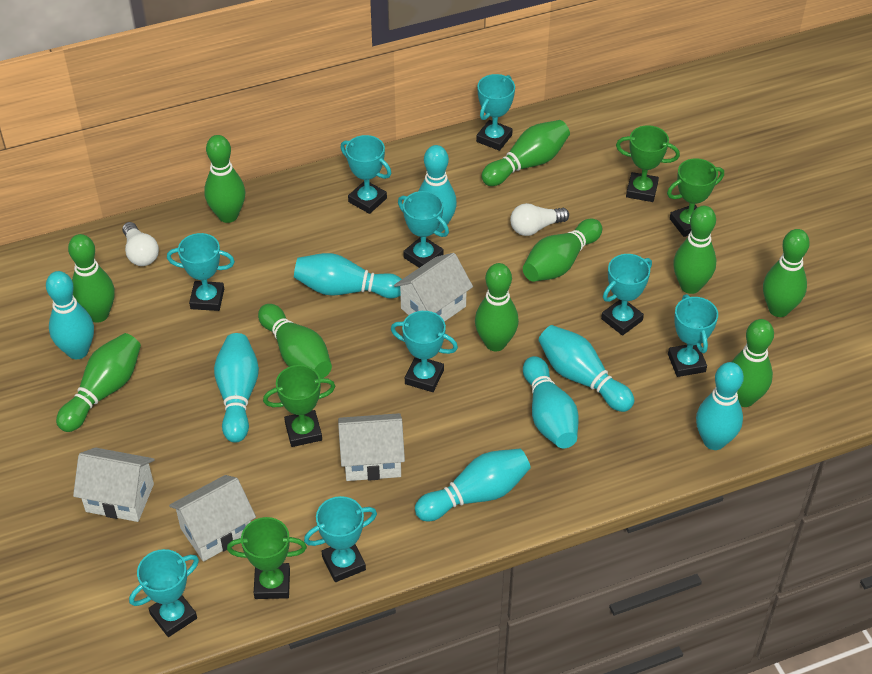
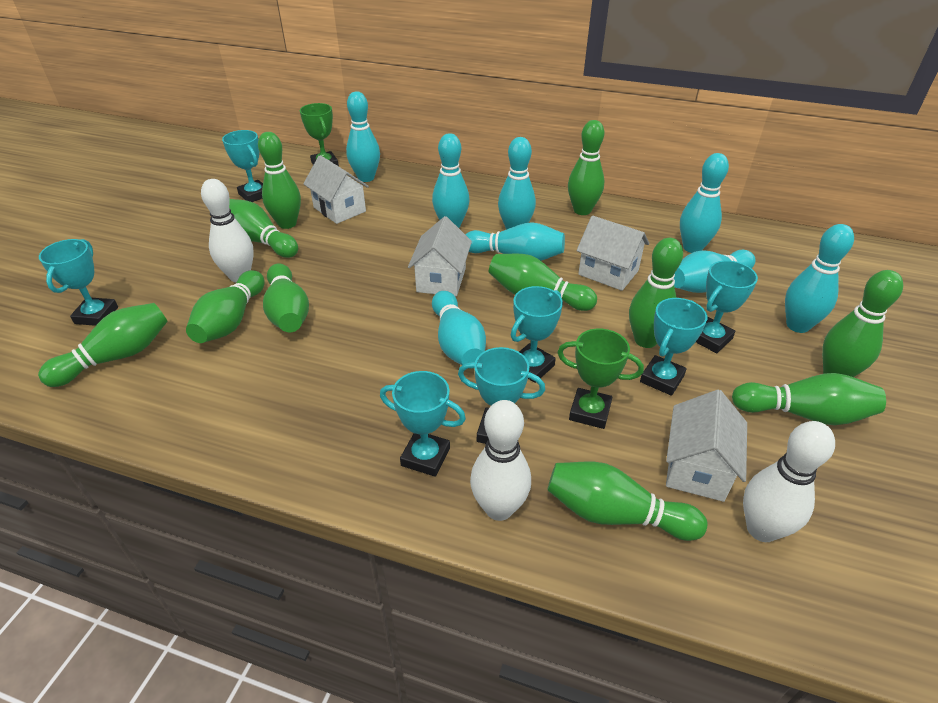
green bowling pin: [56,333,141,432] [68,234,115,323] [204,135,245,223] [258,304,332,378] [475,263,519,351] [481,120,570,186] [523,218,602,282] [673,206,716,294] [732,319,774,407] [763,229,810,317] = 10 -> [38,303,168,387] [186,270,265,343] [229,199,298,258] [258,132,301,229] [263,263,309,332] [489,254,597,311] [547,462,707,541] [568,120,604,215] [629,238,683,348] [732,373,886,425] [822,270,903,377] = 11
green trophy: [227,517,307,599] [263,365,336,447] [616,125,680,202] [667,158,724,237] = 4 -> [300,103,339,166] [557,329,644,429] = 2
turquoise trophy: [129,549,199,637] [167,233,235,311] [304,496,377,582] [340,135,391,214] [391,311,458,392] [398,191,449,268] [476,74,515,151] [601,254,652,336] [668,294,718,377] = 9 -> [39,239,118,326] [222,130,263,202] [380,371,466,477] [458,347,545,444] [511,286,563,383] [640,298,707,396] [696,260,758,353] = 7
white bowling pin: none = 0 -> [201,179,254,282] [470,400,531,521] [743,421,835,542] = 3
white light bulb: [122,222,159,266] [510,203,569,236] = 2 -> none = 0

